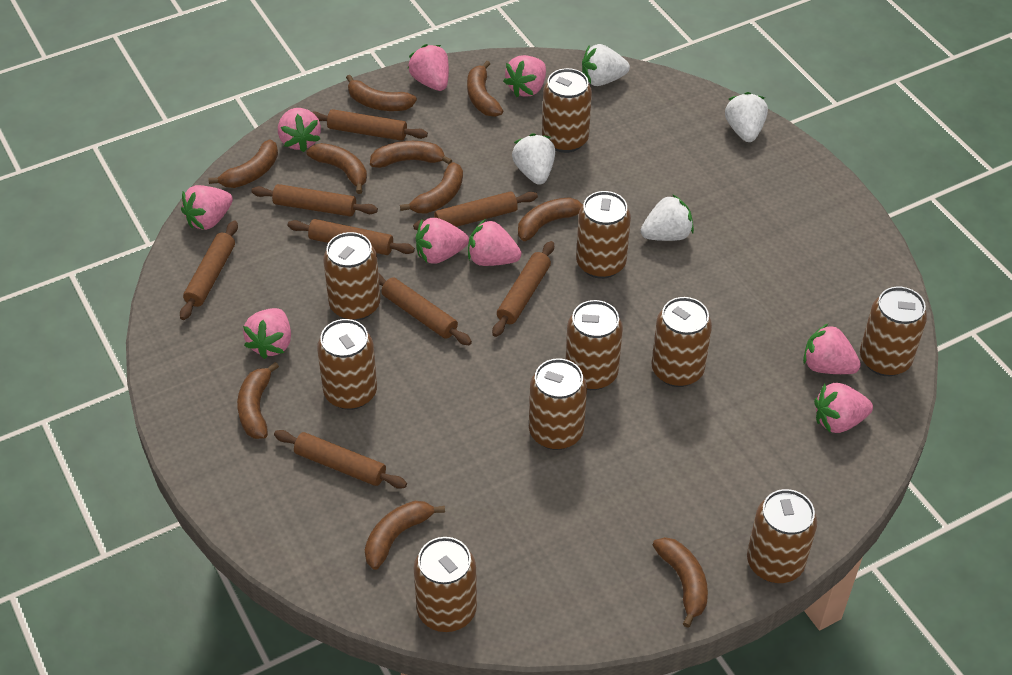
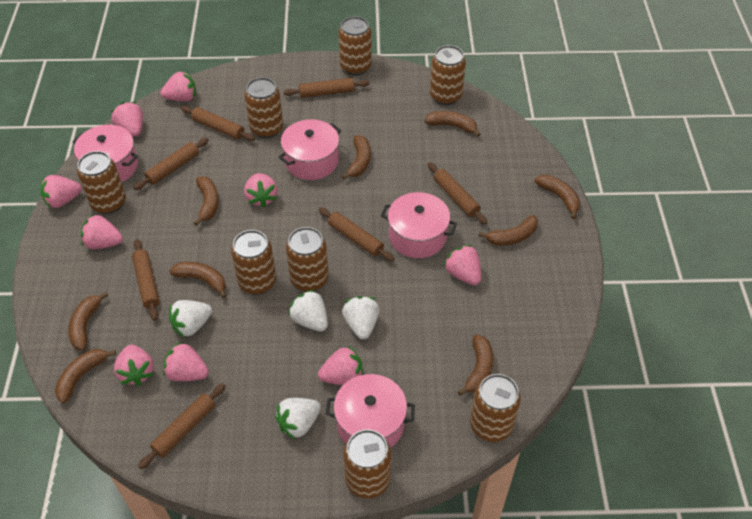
brown banana: [208,140,278,188] [237,362,279,439] [306,143,367,194] [346,75,417,111] [365,501,445,570] [370,141,453,168] [400,162,463,214] [467,61,503,117] [518,197,583,241] [653,537,708,628] = 10 -> [55,349,116,403] [68,292,109,350] [169,262,226,298] [194,176,219,226] [341,135,371,180] [424,111,481,137] [458,335,493,396] [478,215,538,246] [535,175,580,219] = 9
brown can: [317,319,377,410] [323,232,381,321] [414,537,477,632] [529,358,587,450] [542,68,592,153] [565,300,623,390] [576,191,631,279] [651,297,712,387] [747,489,817,583] [860,286,927,376] = 10 -> [77,151,126,214] [231,230,276,295] [244,77,283,138] [286,227,329,292] [338,16,372,75] [343,429,391,499] [430,45,466,105] [470,374,521,442] = 8
brown rolling pin: [180,221,238,320] [251,184,378,216] [274,430,407,489] [288,219,415,255] [312,109,428,141] [378,273,472,345] [413,191,538,230] [492,241,554,337] = 8 -> [132,239,160,321] [133,138,209,190] [138,383,226,469] [181,106,255,141] [283,78,369,98] [318,207,395,262] [428,162,488,225] = 7
pink pot: none = 0 -> [73,125,138,182] [279,119,341,180] [326,374,415,448] [381,192,457,258] = 4

